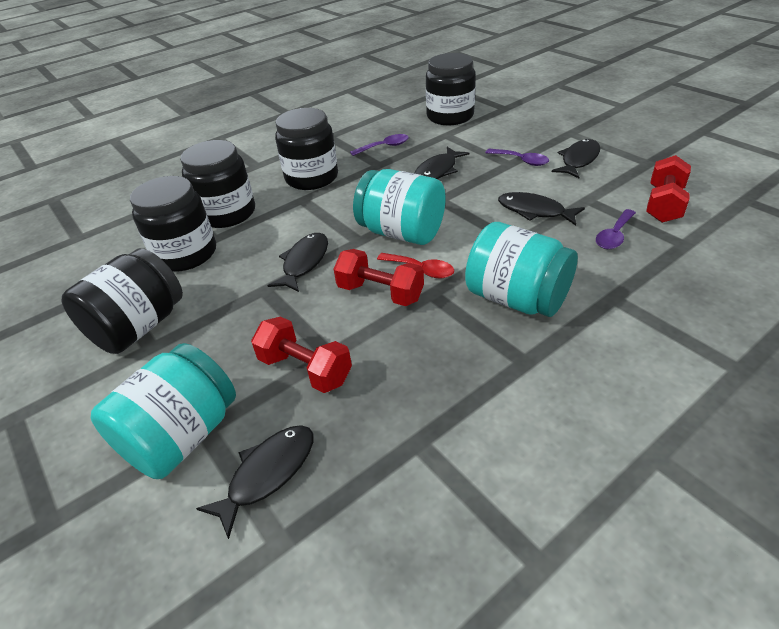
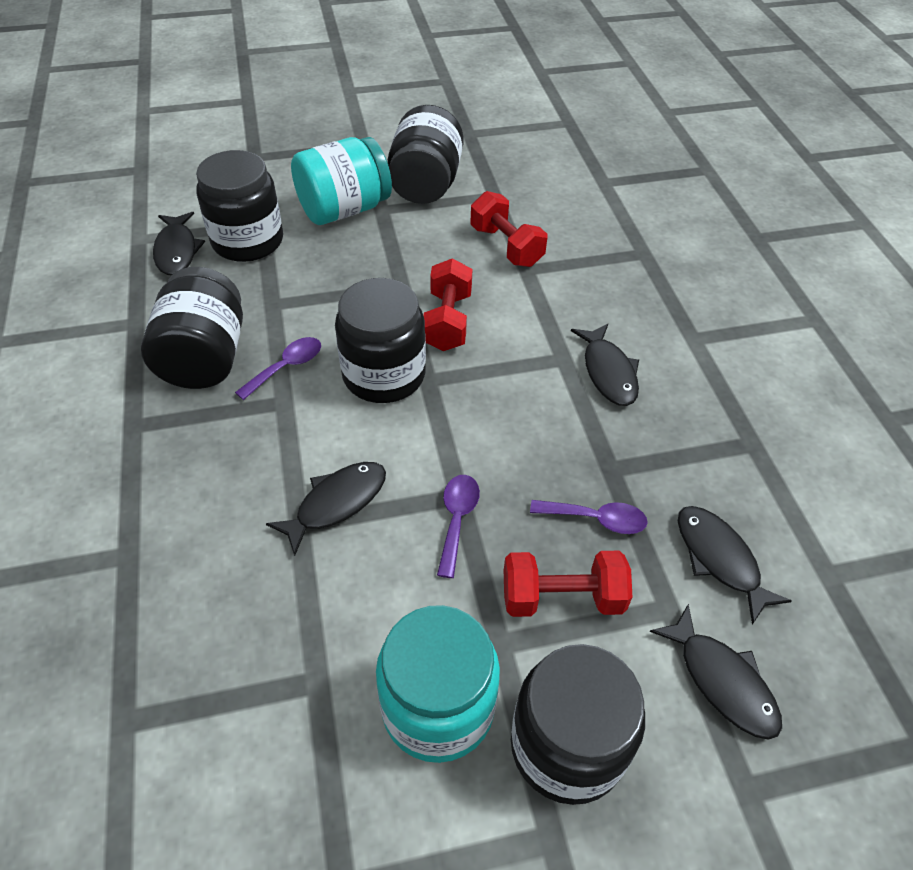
red spoon: [377,253,454,278] = 1 -> none = 0
turquoise jar: [91,343,236,479] [353,169,446,245] [465,222,578,317] = 3 -> [291,137,392,225] [376,605,500,763] = 2

